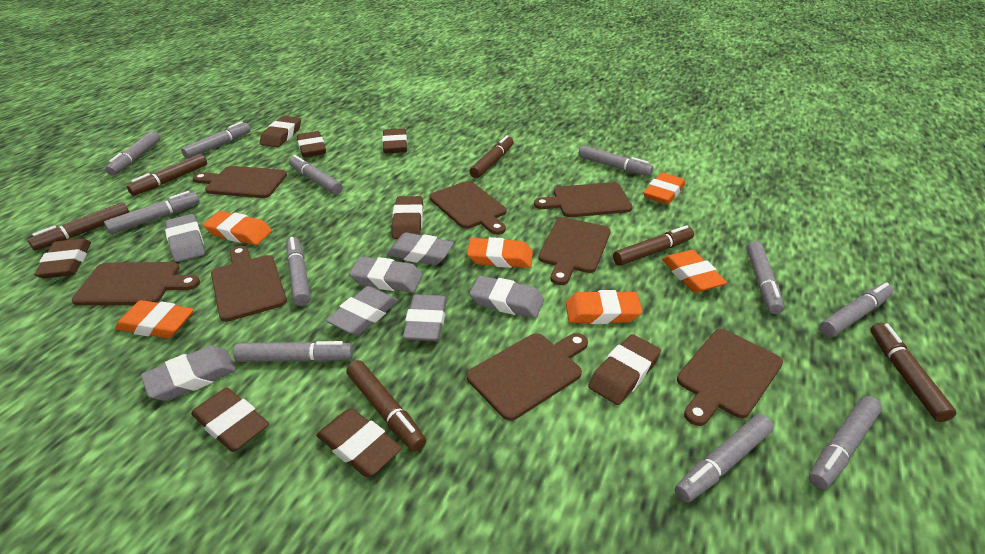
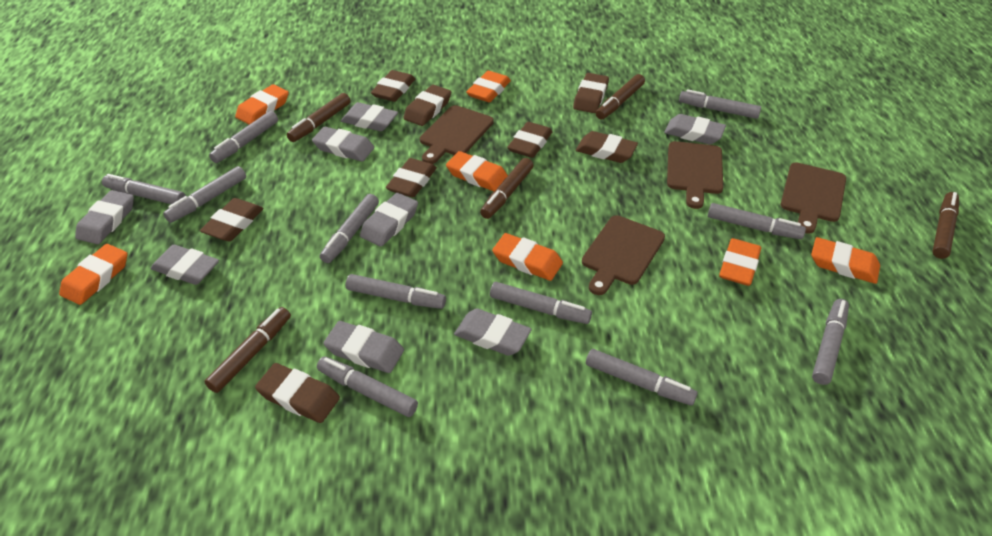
brown cutting board: [72,262,200,306] [193,166,287,198] [211,246,287,322] [429,181,506,235] [467,333,588,421] [534,182,633,217] [538,217,611,285] [677,329,783,426] = 8 -> [420,105,494,164] [582,215,665,295] [667,141,723,209] [781,163,846,234] = 4
brown marker: [28,202,129,251] [127,154,207,196] [346,360,426,452] [469,135,514,178] [613,225,694,266] [870,322,956,422] = 6 -> [204,307,291,393] [287,93,350,142] [480,158,534,219] [596,74,645,120] [932,192,959,259] = 5
grey eraser: [141,345,237,401] [165,214,205,262] [326,286,398,335] [349,256,423,293] [386,232,454,265] [403,294,447,341] [469,276,544,318] = 7 -> [75,190,134,244] [151,245,219,285] [312,127,374,161] [323,321,404,373] [341,102,398,131] [360,193,418,247] [454,309,532,356] [664,114,726,144] = 8
orange eraser: [115,300,194,338] [203,211,272,245] [467,237,533,268] [566,290,642,324] [643,173,685,205] [662,250,727,293] = 6 -> [59,244,128,305] [235,84,289,125] [446,151,508,192] [466,71,511,102] [492,233,563,281] [719,238,761,286] [811,237,880,284] = 7

